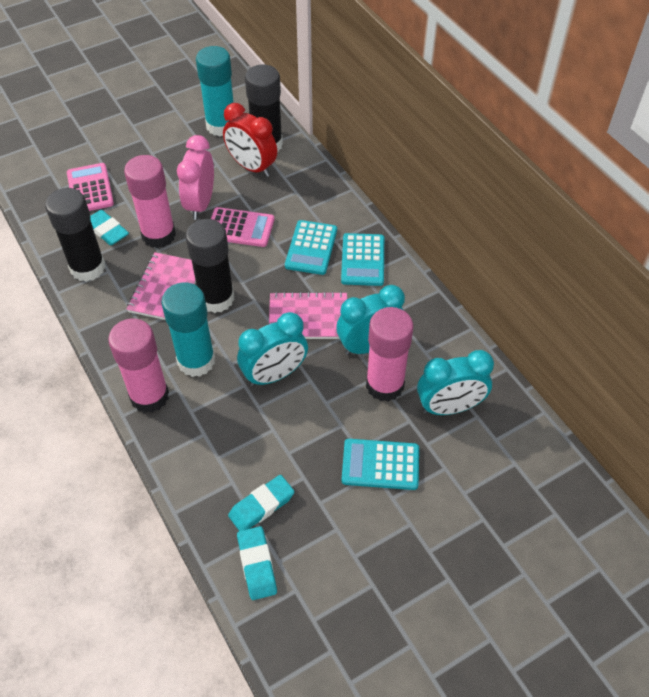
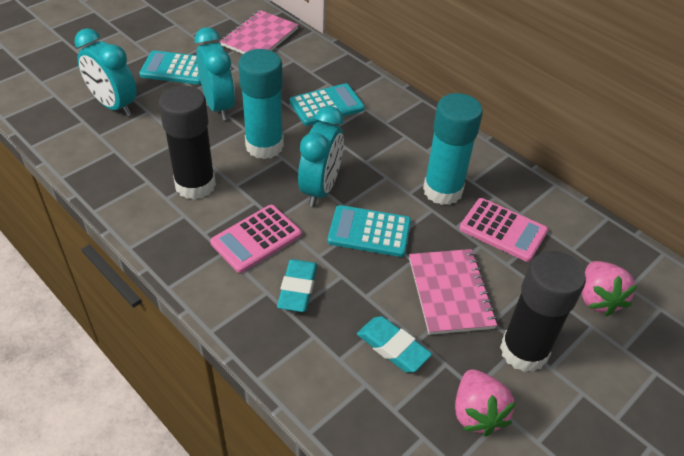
black glue stick: [45,188,106,282] [186,219,235,313] [245,65,283,152] = 3 -> [159,86,216,200] [500,251,586,372] = 2
pink clock: [177,135,214,220] = 1 -> none = 0
pink glue stick: [108,319,169,413] [124,155,176,248] [366,307,414,402] = 3 -> none = 0
pink strawberry: none = 0 -> [455,370,516,437] [582,261,638,316] = 2
red clock: [223,103,277,177] = 1 -> none = 0
turquoise eraser: [90,210,129,246] [228,475,294,531] [237,526,277,600] = 3 -> [277,259,317,312] [357,316,432,372] = 2

